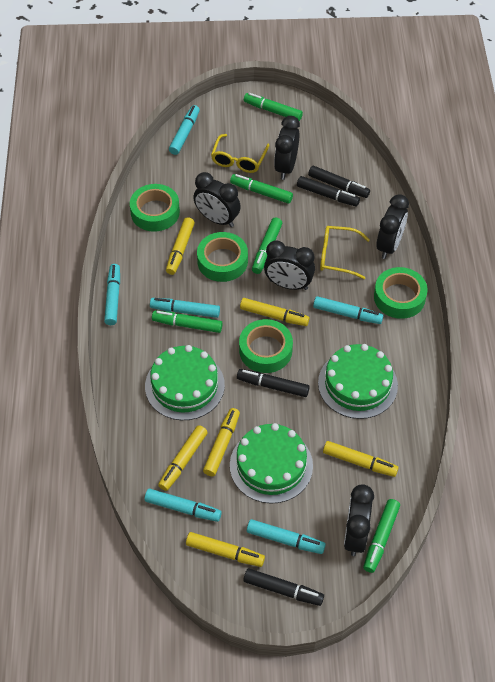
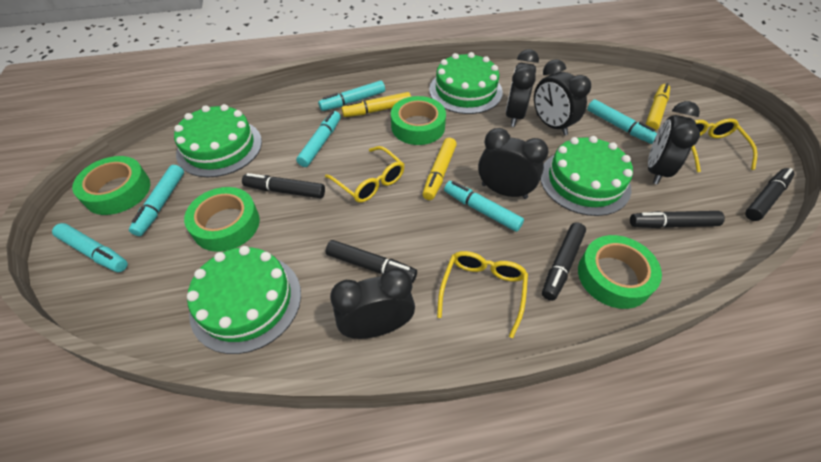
black marker: [237,369,310,397] [243,568,324,606] [297,176,360,206] [308,166,370,198] = 4 -> [242,173,325,198] [326,240,417,283] [542,223,586,301] [630,211,725,228] [745,168,794,221] = 5
green cake: [145,345,225,420] [230,423,313,504] [318,344,398,419] = 3 -> [174,104,262,177] [187,246,301,354] [429,52,503,114] [540,136,633,216] = 4
green marker: [152,311,222,333] [230,174,293,204] [244,93,303,121] [252,217,283,274] [363,499,400,573] = 5 -> none = 0
yellow glasses: [211,134,269,173] [320,226,370,279] = 2 -> [325,146,404,203] [437,251,528,338] [691,118,758,172] = 3
yellow marker: [158,425,208,491] [166,217,195,275] [186,532,265,567] [203,408,240,476] [240,298,309,326] [323,441,399,477] = 6 -> [341,92,411,117] [423,138,457,200] [646,83,670,131] = 3

